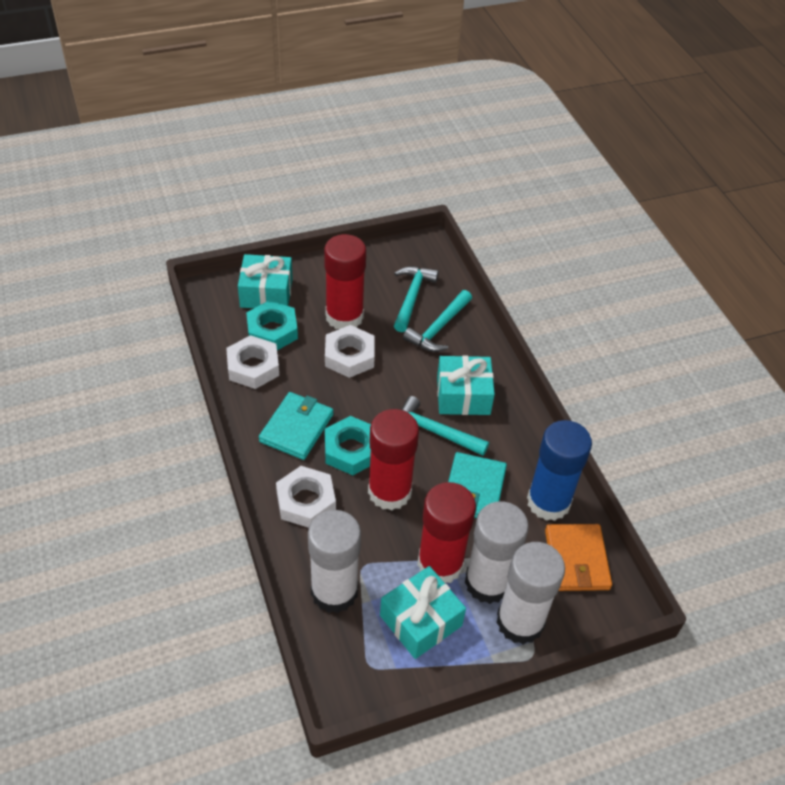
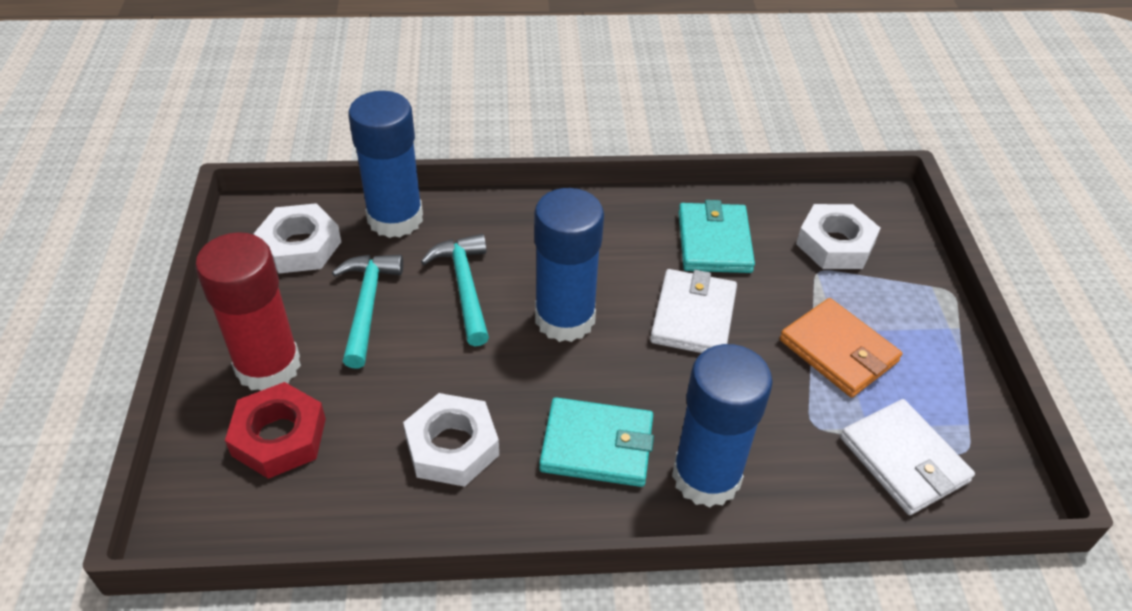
blue glue stick: [527,420,592,521] = 1 -> [348,91,423,238] [534,188,604,342] [672,344,772,508] = 3
red glue stick: [324,234,366,329] [368,409,419,511] [417,482,476,583] = 3 -> [195,232,301,391] = 1
red nut: none = 0 -> [225,382,326,479] = 1
turquoise gift: [238,254,293,308] [380,566,466,659] [437,356,495,415] = 3 -> none = 0
turquoise hammer: [394,266,439,332] [402,396,489,456] [403,290,472,352] = 3 -> [332,255,403,368] [421,234,489,346] = 2
turquoise nut: [246,300,298,350] [325,416,371,475] = 2 -> none = 0
white glue stick: [308,510,361,613] [465,501,529,604] [496,542,565,645] = 3 -> none = 0
white wallet: none = 0 -> [650,269,737,353] [840,399,975,515] = 2

